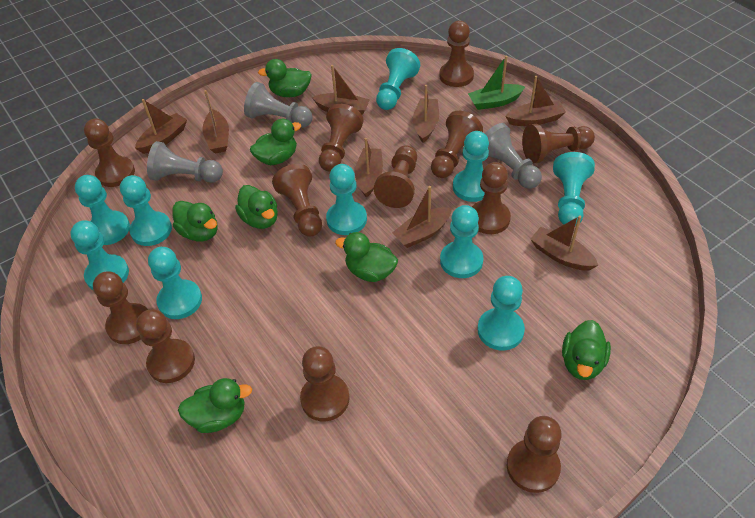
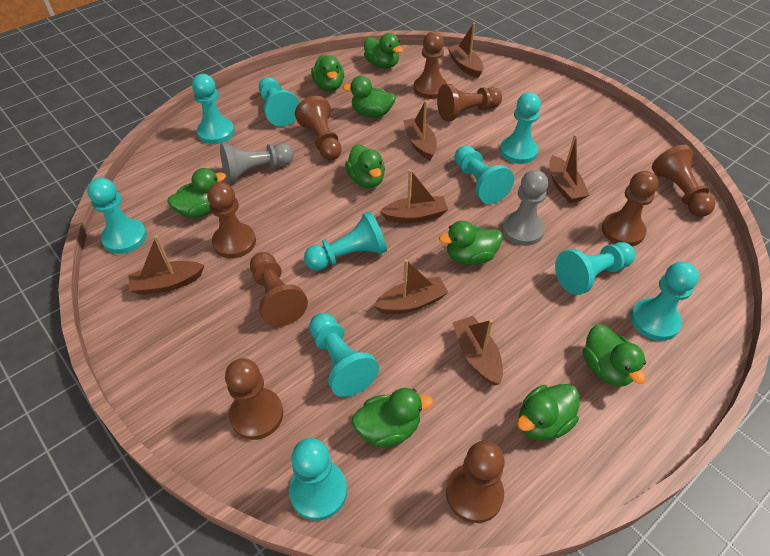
brown boat: [135,99,187,154] [203,90,229,154] [312,65,370,115] [355,138,383,198] [392,186,452,248] [413,85,439,143] [505,76,566,126] [530,216,598,271] = 8 -> [128,235,205,295] [373,259,449,314] [380,169,448,223] [403,100,437,160] [447,23,484,78] [452,316,503,385] [549,134,589,203] = 7
brown pawn: [84,118,135,187] [93,272,148,344] [136,309,195,383] [272,164,322,237] [300,346,350,421] [319,104,364,172] [374,145,417,208] [431,111,483,178] [439,21,474,87] [472,162,511,234] [507,416,562,493] [522,124,595,163] = 12 -> [207,182,256,258] [225,358,283,440] [250,252,308,327] [295,96,342,160] [414,31,447,99] [437,84,502,121] [446,441,505,523] [602,171,658,246] [652,145,715,217] = 9
green boat: [468,56,525,110] = 1 -> none = 0
green duck: [173,201,218,242] [178,378,252,433] [235,185,278,229] [250,119,301,165] [258,59,312,97] [335,232,398,282] [562,320,611,380] = 7 -> [168,168,226,218] [311,55,344,91] [343,76,396,117] [345,144,385,188] [352,388,433,448] [364,33,403,68] [439,221,503,265] [517,384,580,441] [583,324,646,387] = 9
grey pawn: [147,141,223,183] [244,82,313,128] [485,123,542,189] = 3 -> [220,142,294,183] [502,170,548,246] = 2

